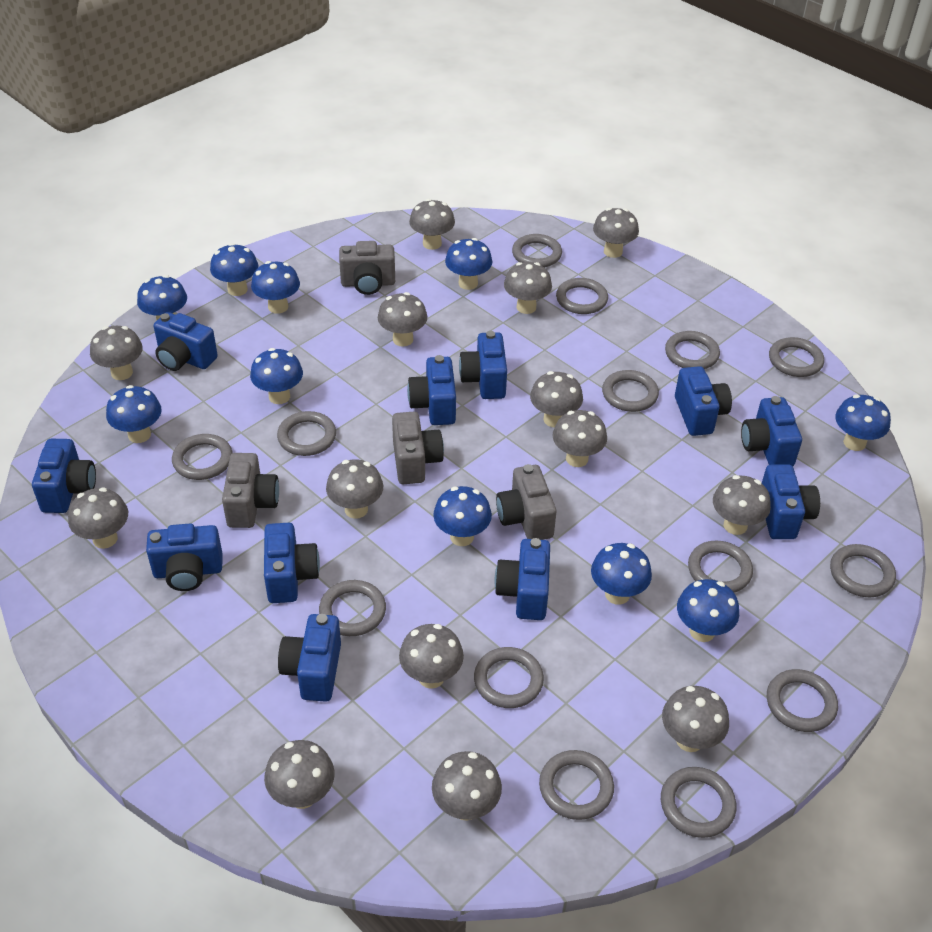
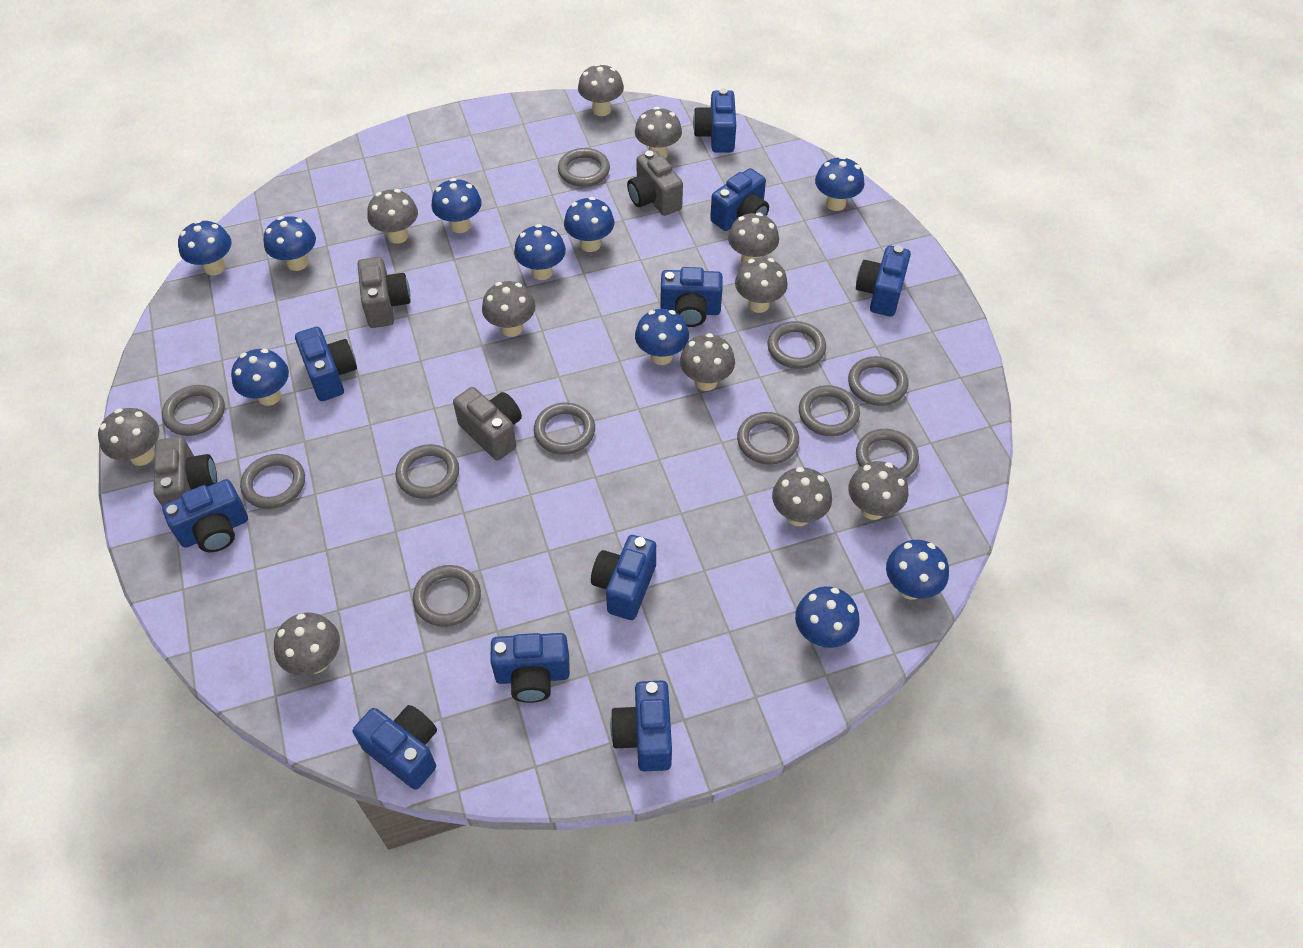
blue camera: [32,439,96,513] [146,524,223,591] [154,312,218,371] [264,523,320,603] [278,614,341,702] [407,355,456,425] [459,331,507,399] [495,538,550,620] [675,366,732,436] [741,396,802,466] [762,465,820,539] = 11 -> [162,479,248,552] [295,327,357,401] [353,705,437,790] [491,633,570,703] [591,535,656,620] [610,680,672,771] [660,267,723,327] [693,88,736,152] [710,168,769,231] [856,246,911,316] = 10
grey mushroom: [68,487,128,549] [90,326,143,380] [264,740,334,809] [326,459,383,519] [378,292,427,347] [399,624,464,689] [409,199,455,250] [432,751,502,821] [504,262,552,314] [530,371,583,427] [552,410,607,467] [593,208,639,258] [662,686,729,752] [713,475,771,535] = 14 -> [98,408,159,466] [274,612,340,675] [367,189,418,244] [482,281,535,337] [578,64,624,116] [635,107,682,158] [680,333,735,391] [728,213,779,264] [735,257,788,313] [772,467,832,526] [848,461,908,520] = 11
grey ring: [172,434,233,480] [277,411,336,456] [319,580,386,636] [474,647,544,708] [512,234,562,267] [539,750,614,820] [556,278,608,314] [602,370,659,412] [661,767,737,838] [665,331,720,369] [688,541,753,592] [767,669,838,732] [769,337,824,377] [830,544,896,597] = 14 -> [162,385,225,436] [240,454,305,509] [396,444,459,499] [413,565,481,627] [534,403,595,455] [558,148,610,187] [737,412,799,465] [767,321,826,369] [799,385,860,436] [848,356,908,406] [856,429,919,478] = 11

